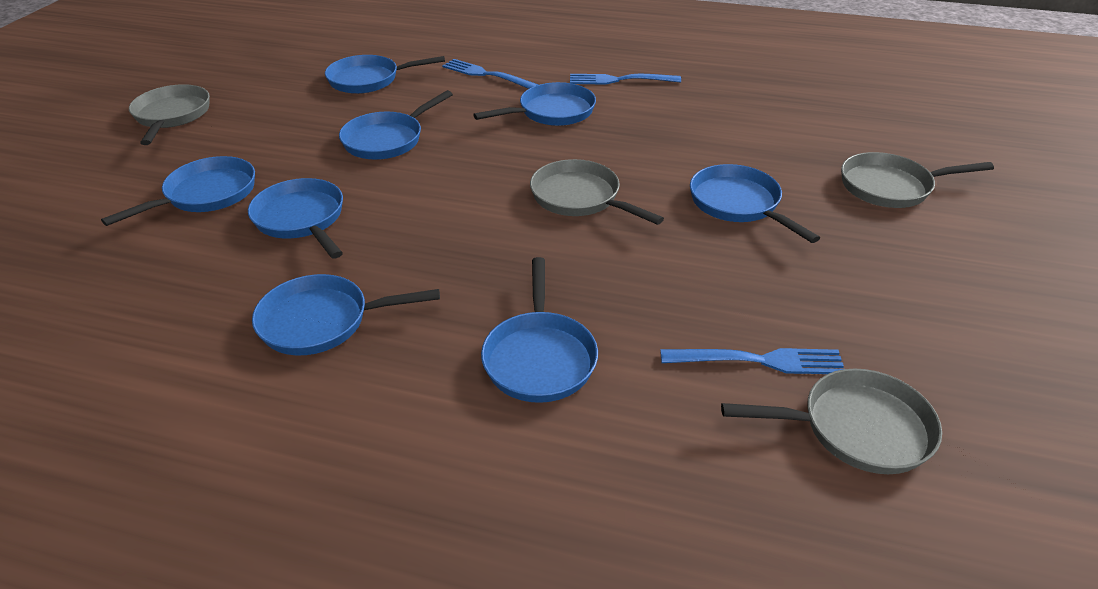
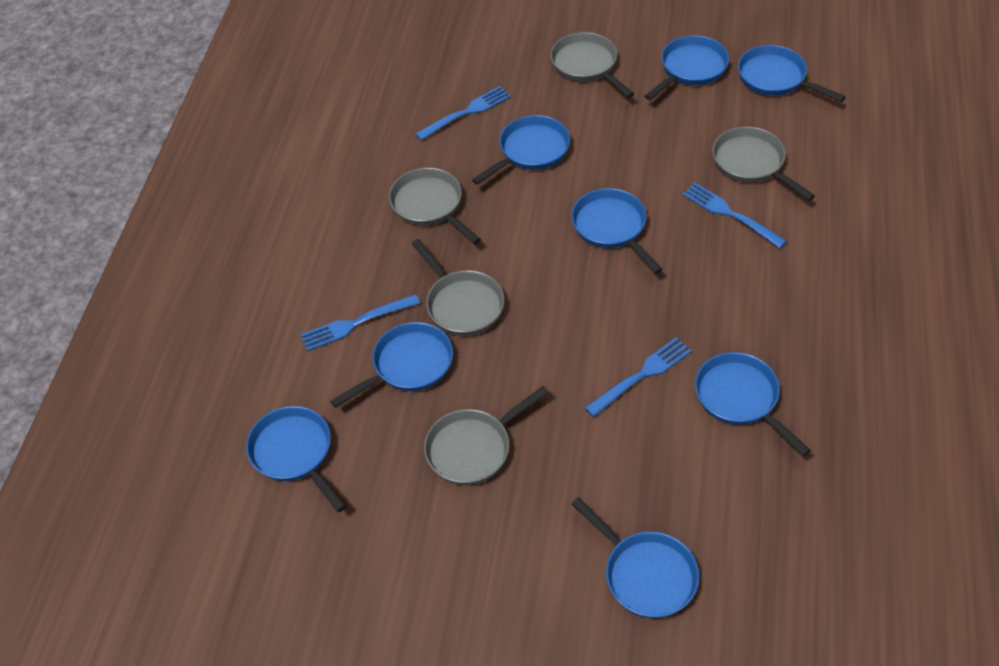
blue fork: [442,59,539,89] [570,74,681,85] [660,348,844,374] = 3 -> [300,294,420,351] [415,86,511,140] [585,337,692,417] [682,183,787,248] = 4
grey pan: [129,84,210,145] [530,159,664,225] [721,369,942,474] [841,152,994,208] = 4 -> [389,168,481,244] [411,239,504,336] [424,386,549,485] [550,32,634,98] [712,127,815,201] = 5

